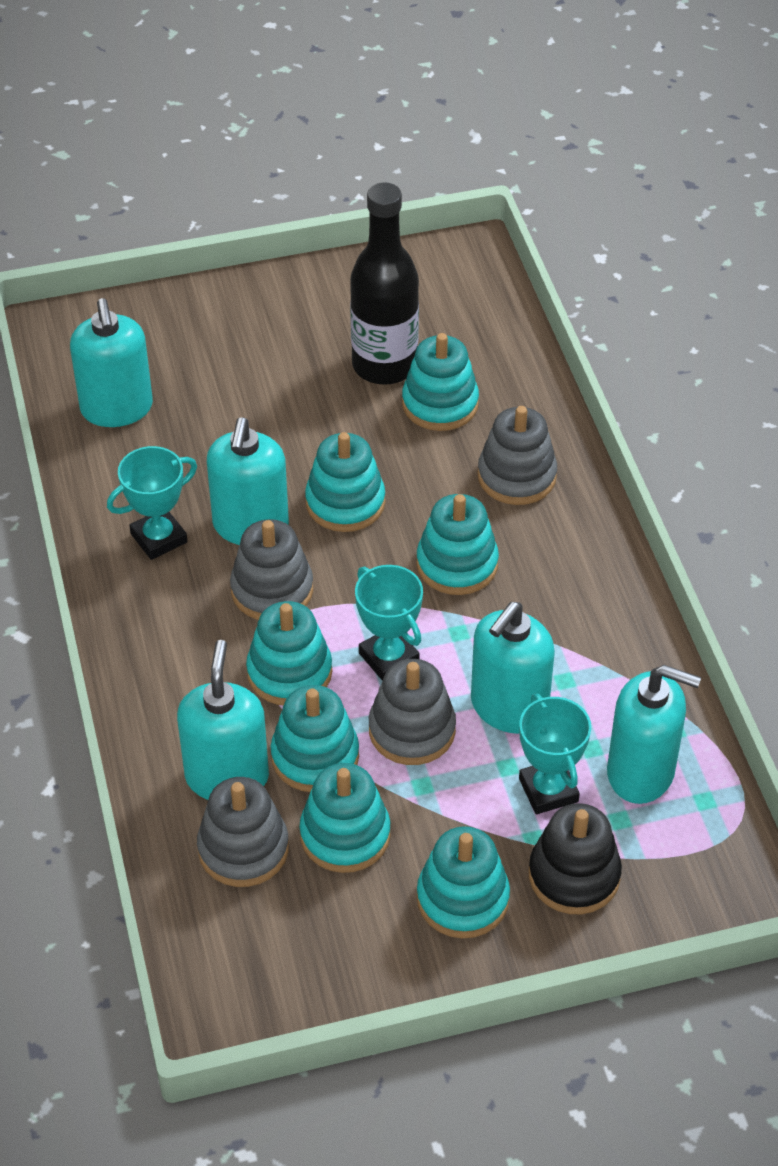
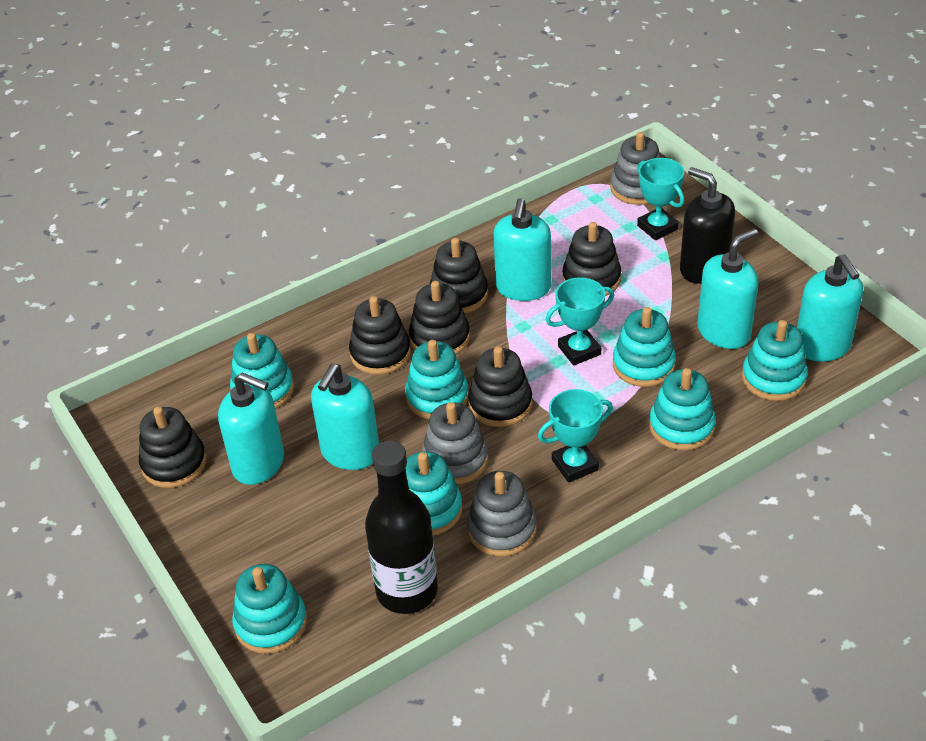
black soap dispenser: none = 0 -> [680,167,735,284] = 1
black stacking toy: [529,803,622,914] = 1 -> [139,407,207,488] [349,296,411,375] [409,281,470,354] [430,238,488,313] [468,346,532,427] [562,222,621,296] = 6
grey stacking toy: [197,777,289,887] [230,519,313,620] [369,659,456,765] [478,406,557,505] = 4 -> [422,402,488,484] [467,471,537,557] [610,132,661,205] = 3

